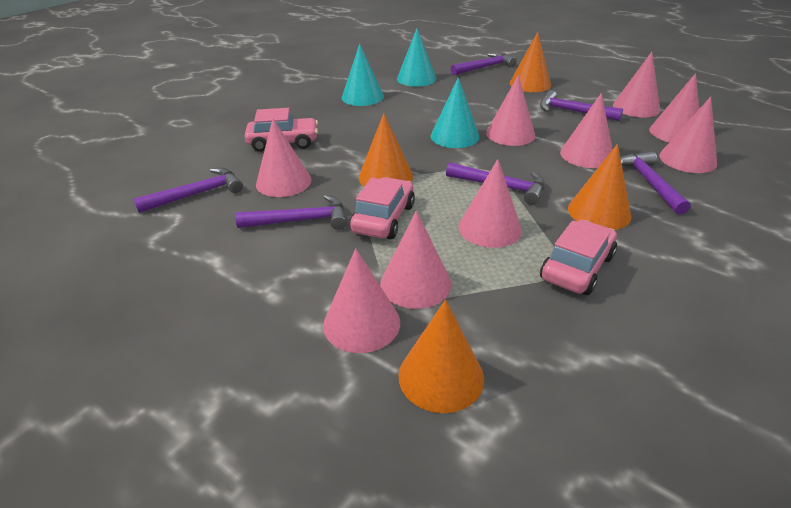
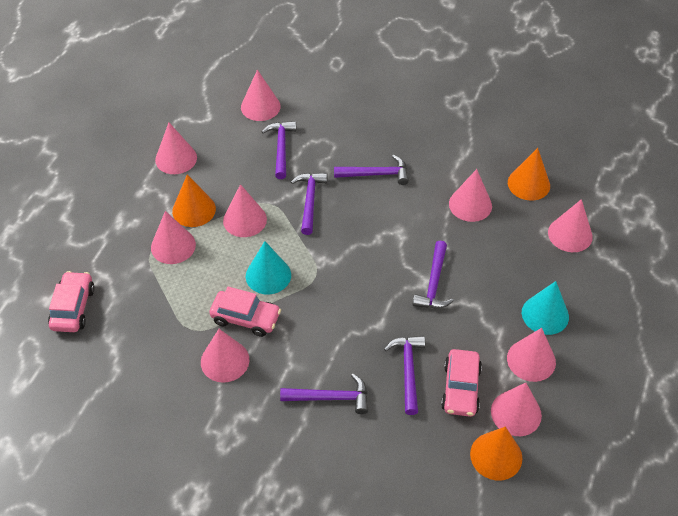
orange cone: [359,113,413,186] [398,300,484,413] [510,32,551,92] [568,144,632,230] = 4 -> [172,174,216,227] [470,427,523,481] [508,148,550,201] = 3
turquoise cone: [342,44,384,106] [397,28,436,87] [431,77,479,148] = 3 -> [246,241,291,294] [522,281,569,335] = 2

